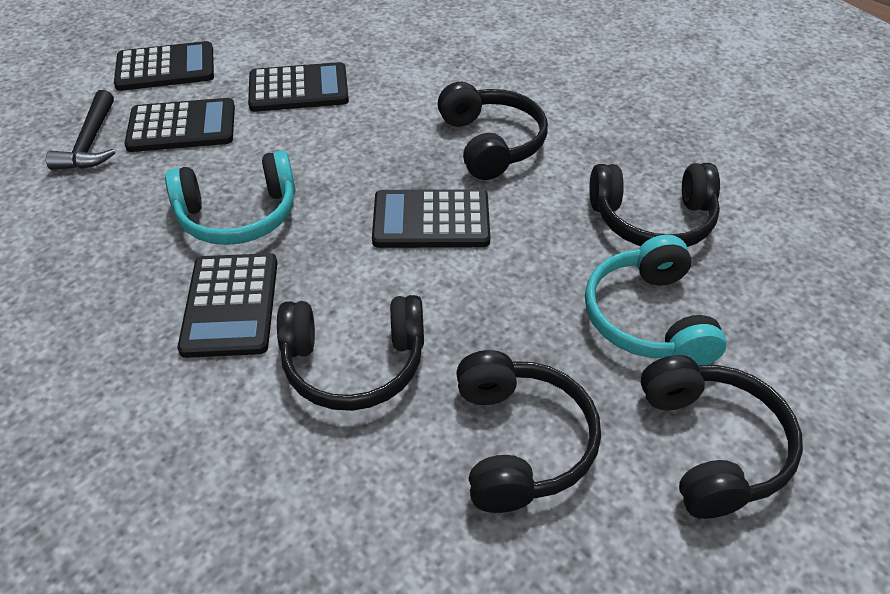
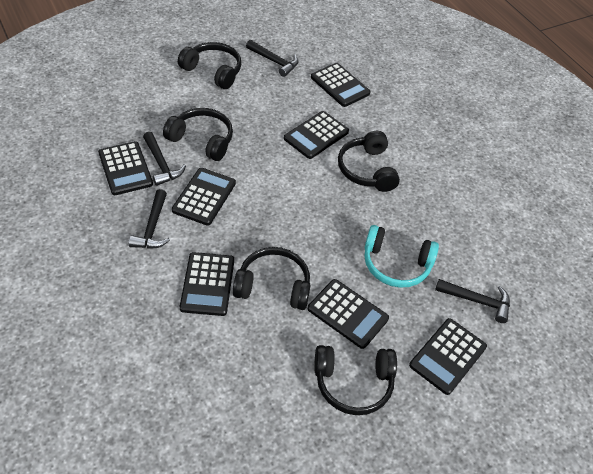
black calculator: [114,41,214,91] [124,98,235,152] [178,253,277,358] [248,62,349,112] [372,189,490,248] = 5 -> [98,141,153,195] [172,168,236,226] [180,252,234,316] [284,111,349,159] [308,279,389,349] [311,63,370,107] [409,318,487,395] = 7
black hammer: [46,90,115,170] = 1 -> [129,189,170,249] [143,132,186,186] [246,40,298,77] [435,279,510,323] = 4
turquoise headphones: [165,150,296,245] [585,235,727,366] = 2 -> [364,225,439,288] = 1

